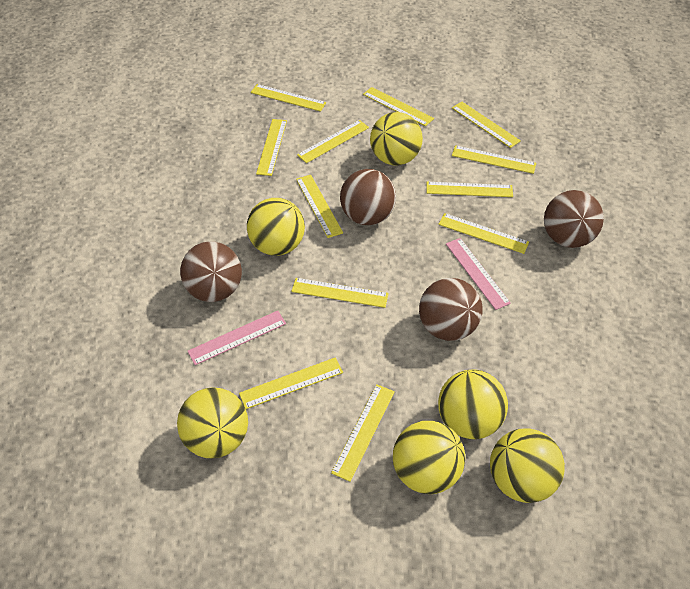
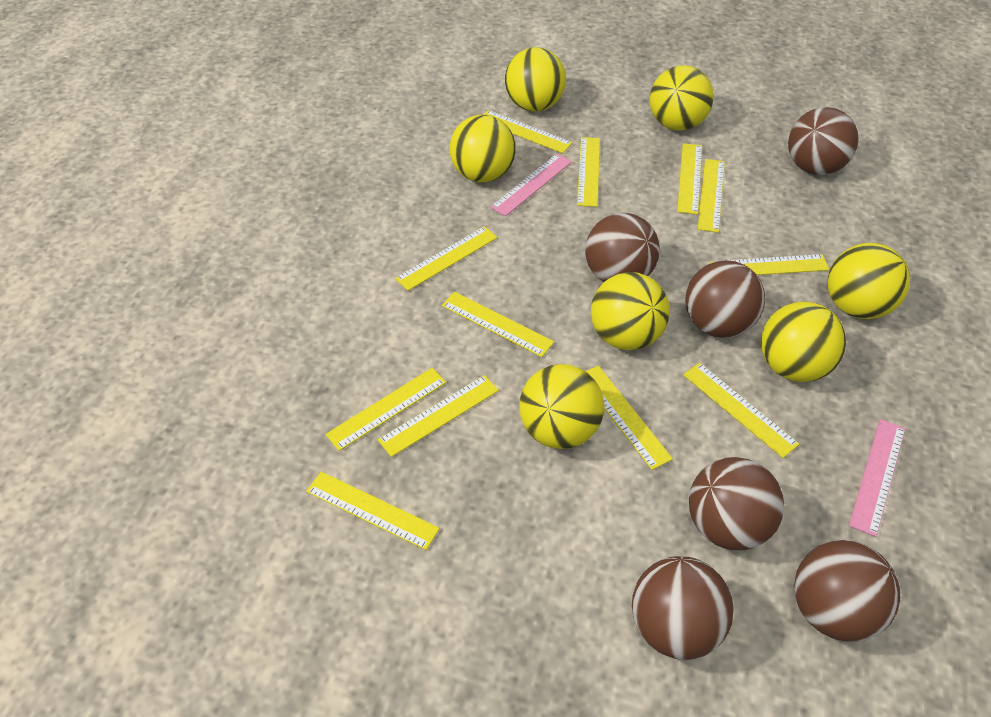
brown ball: [180,241,242,302] [340,169,396,225] [419,278,483,341] [544,190,604,248] = 4 -> [585,213,660,282] [632,556,734,660] [685,260,765,338] [689,457,784,550] [788,107,859,175] [794,540,900,642] = 6
yellow ball: [177,387,248,459] [247,198,305,256] [370,112,423,165] [393,421,465,494] [438,370,508,439] [490,428,565,503] = 6 -> [450,115,516,183] [505,47,566,112] [519,364,604,449] [591,272,670,350] [649,65,713,131] [761,302,846,382] [828,243,910,319] = 7

